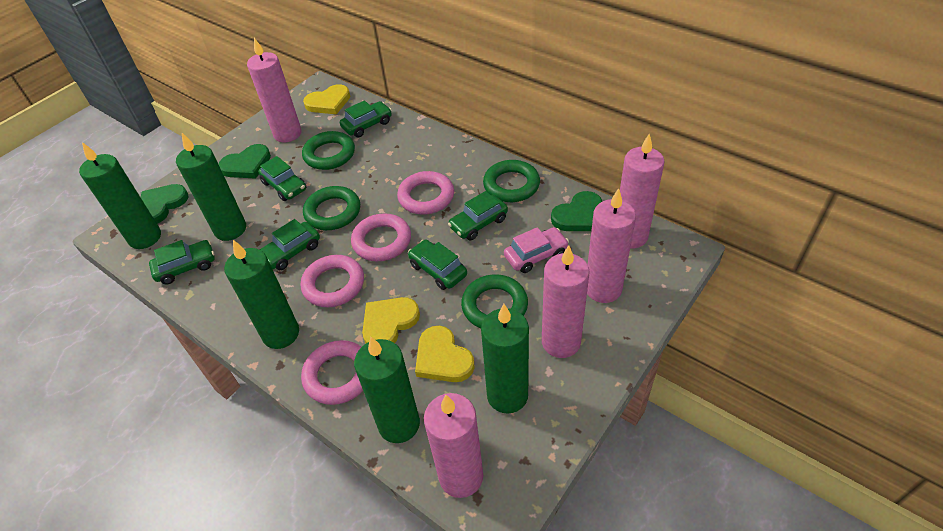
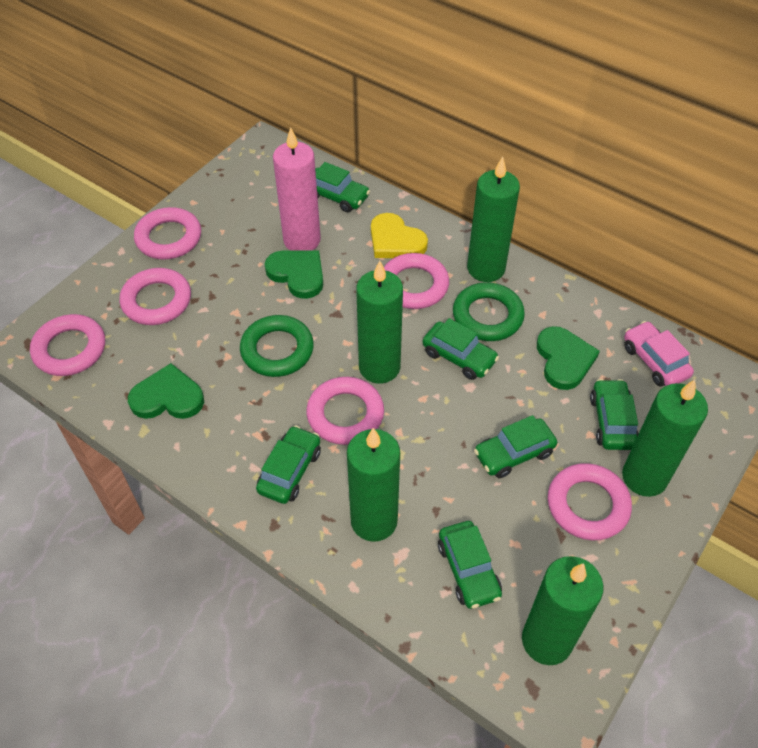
green ring: [302,131,355,170] [303,186,360,230] [461,274,528,328] [483,160,540,202] = 4 -> [240,315,314,377] [453,282,525,341] = 2
pink candle: [247,38,302,142] [424,393,483,498] [542,245,590,358] [587,188,636,303] [620,133,665,249] = 5 -> [273,127,321,251] = 1
pink ring: [301,255,364,307] [301,340,363,405] [351,213,411,261] [397,171,454,214] = 4 -> [30,314,105,376] [120,268,191,325] [134,207,201,260] [306,377,384,445] [384,253,449,309] [548,463,632,540] = 6
yellow heart: [303,84,350,115] [362,297,420,344] [415,326,475,382] = 3 -> [371,213,428,258] = 1

